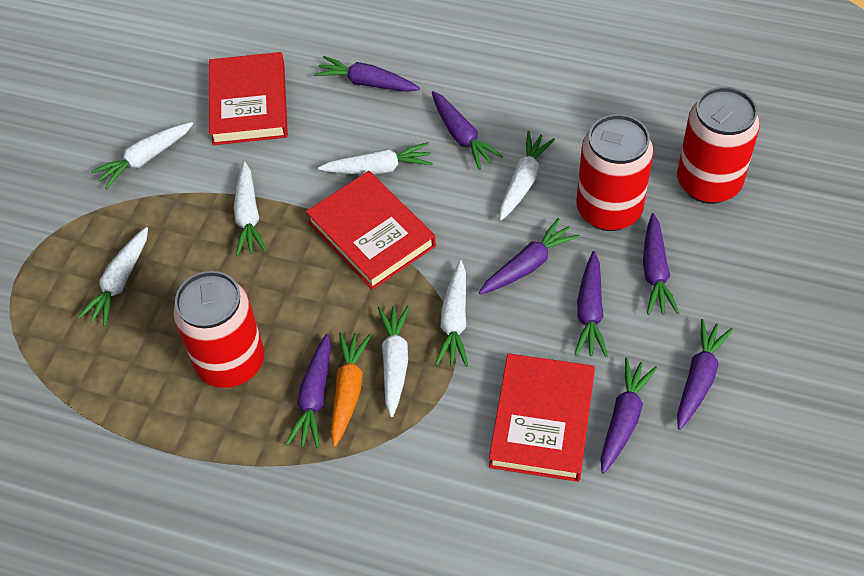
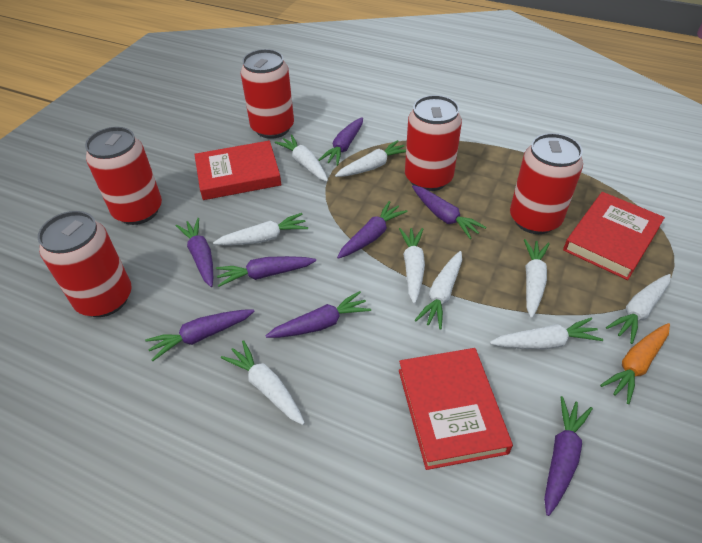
red can: [173,271,264,388] [576,114,654,231] [677,87,760,204] = 3 -> [38,211,132,317] [85,127,162,225] [241,49,294,139] [405,95,462,191] [510,133,583,234] = 5
white carrot: [78,227,148,326] [91,122,193,189] [234,162,267,256] [318,142,433,175] [378,305,410,417] [435,260,468,367] [500,131,555,221] = 7 -> [213,213,308,245] [221,340,305,425] [275,135,328,181] [335,140,406,177] [399,228,425,304] [415,251,462,329] [490,318,603,349] [524,239,550,318] [606,274,671,344] = 9

